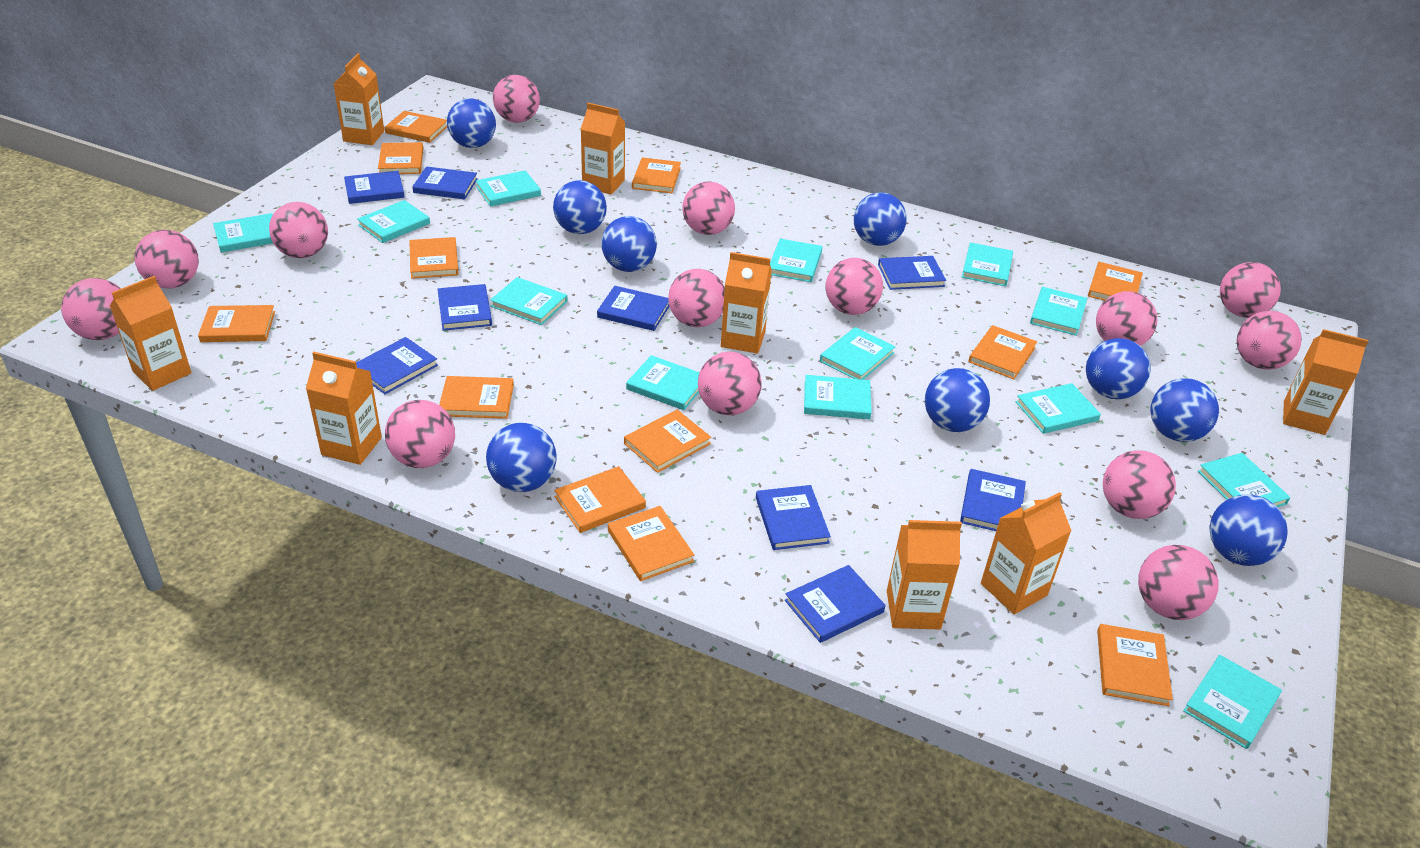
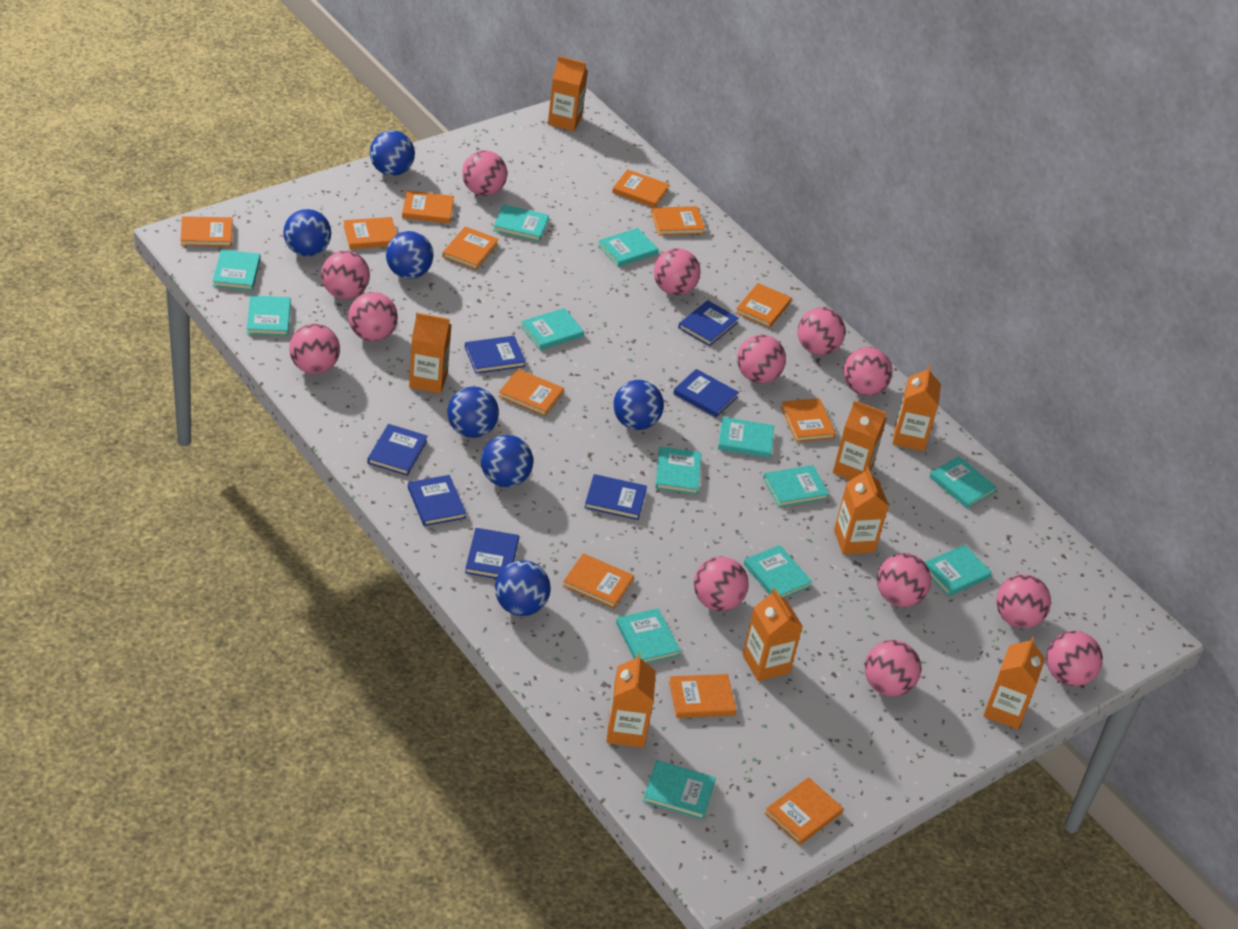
blue ball: [447,98,496,148] [486,423,557,492] [553,180,607,234] [602,216,657,272] [854,192,907,246] [925,368,990,432] [1086,338,1151,399] [1150,378,1219,442] [1209,495,1288,566] = 9 -> [283,209,331,257] [370,131,415,176] [386,231,434,279] [447,386,499,438] [481,435,533,487] [495,560,551,616] [613,380,664,430] = 7
blue book: [344,171,405,204] [356,337,438,394] [412,166,477,199] [438,284,492,331] [597,286,669,331] [756,485,831,550] [785,565,885,643] [878,256,946,290] [960,469,1026,531] = 9 -> [367,424,428,476] [408,475,466,526] [465,336,526,374] [465,528,519,579] [585,474,647,520] [673,369,739,418] [678,300,739,346] = 7
pink ball: [61,278,121,340] [135,230,199,288] [269,202,328,258] [385,400,455,468] [493,75,540,123] [668,269,725,327] [682,181,735,235] [698,352,762,415] [826,258,883,315] [1096,291,1158,346] [1103,450,1176,519] [1138,545,1219,620] [1220,262,1281,318] [1237,311,1302,370] = 14 -> [289,324,340,374] [321,251,370,299] [348,292,398,341] [462,150,507,196] [654,248,701,295] [694,556,749,611] [737,335,786,383] [797,307,845,355] [843,347,893,396] [865,640,921,696] [877,553,931,607] [996,574,1051,628] [1046,631,1103,686] = 13

